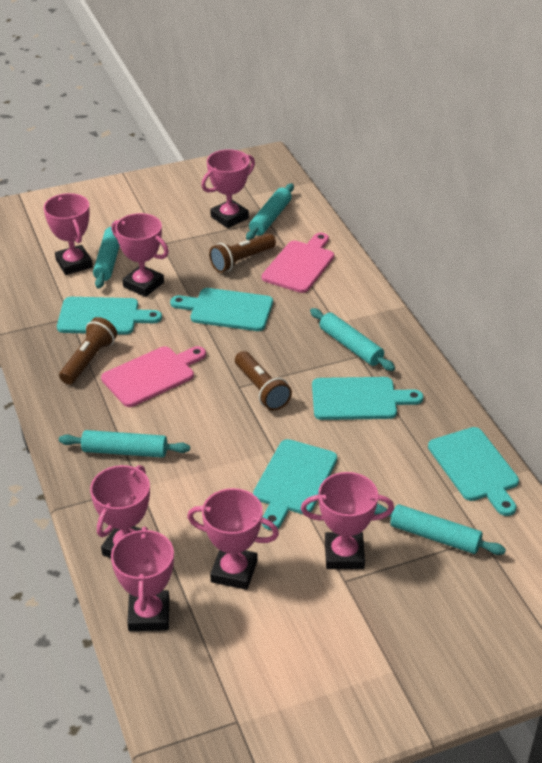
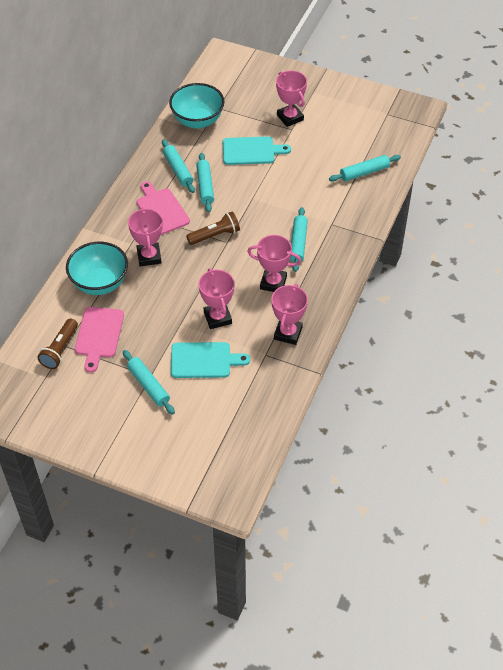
brown flashlight: [59,317,117,385] [209,233,276,273] [235,351,292,411] = 3 -> [37,318,78,369] [186,212,240,245] = 2
pink trophy: [44,193,93,275] [90,465,150,558] [111,213,169,297] [111,527,174,631] [187,488,279,590] [201,149,255,228] [301,472,394,569] = 7 -> [128,207,163,266] [198,268,235,329] [247,235,301,292] [271,284,308,345] [276,71,307,127] = 5
turquoise bowl: none = 0 -> [66,242,128,295] [169,83,224,129] = 2
turquoise cutting board: [57,297,162,335] [170,288,273,331] [253,439,337,530] [312,377,423,420] [428,427,519,516] = 5 -> [171,342,250,378] [223,137,291,165] = 2

